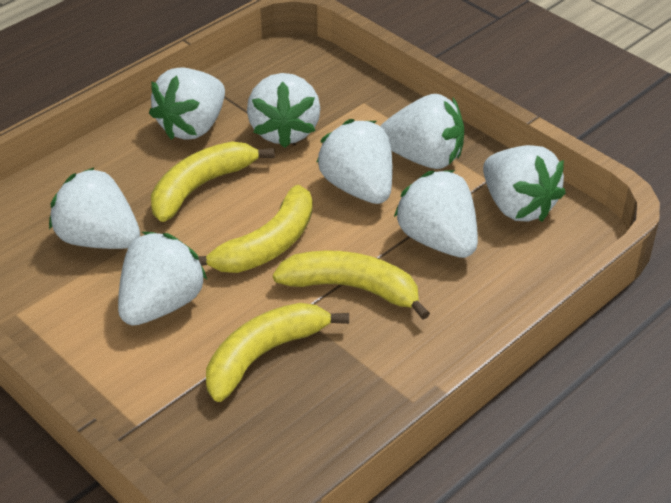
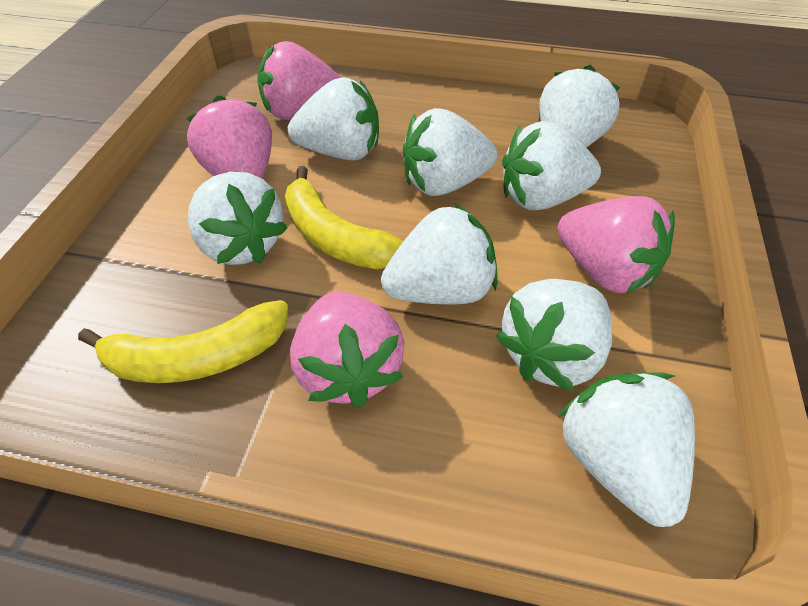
pink strawberry: none = 0 -> [186,95,272,179] [257,41,341,120] [290,292,405,408] [558,196,675,294] = 4
yellow banana: [151,142,275,222] [198,185,313,273] [206,303,349,402] [273,250,430,320] = 4 -> [78,300,288,383] [285,166,403,269] = 2

